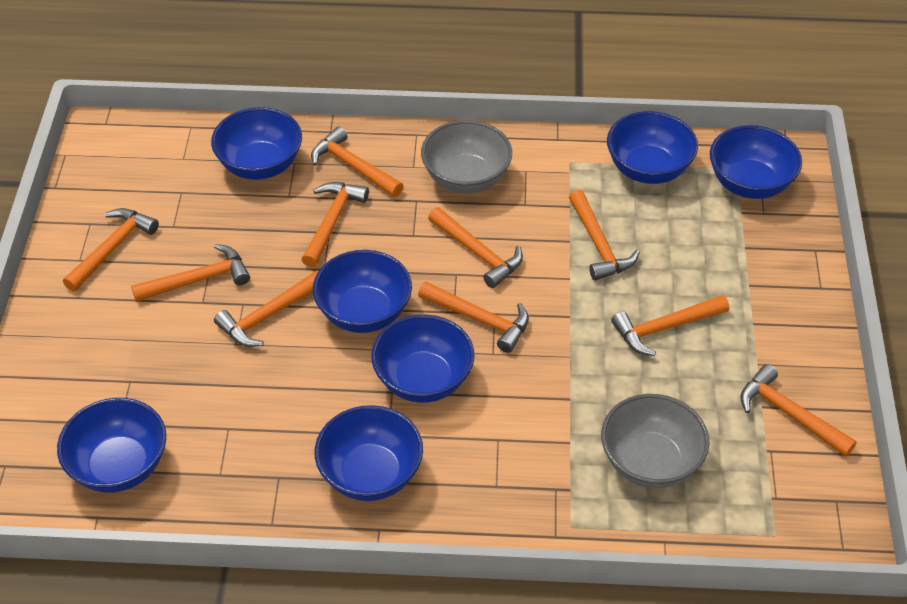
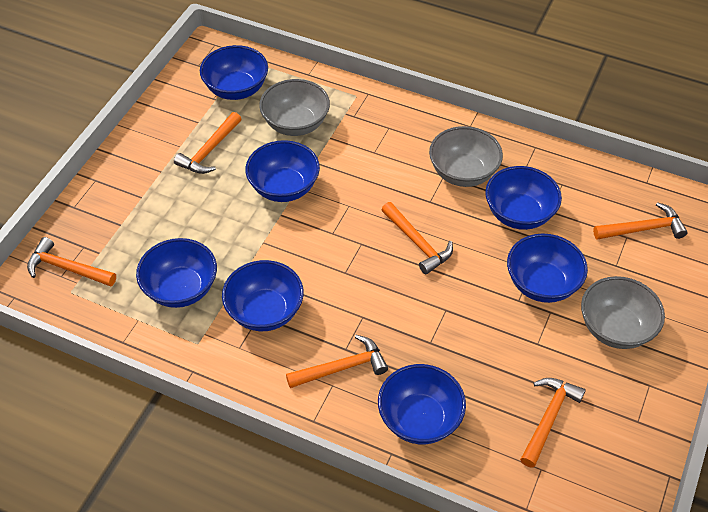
grey bowl: [421,120,512,193] [601,394,710,488] = 2 -> [259,79,330,136] [429,126,503,187] [581,276,665,349] = 3
orange hammer: [63,208,159,292] [131,244,250,302] [214,271,318,347] [301,182,369,268] [311,126,403,197] [418,282,529,353] [428,207,523,288] [569,190,640,281] [611,295,729,356] [740,364,857,457] = 10 -> [27,237,116,287] [174,112,241,174] [286,335,388,388] [381,202,453,274] [520,378,586,468] [593,202,688,240] = 6

